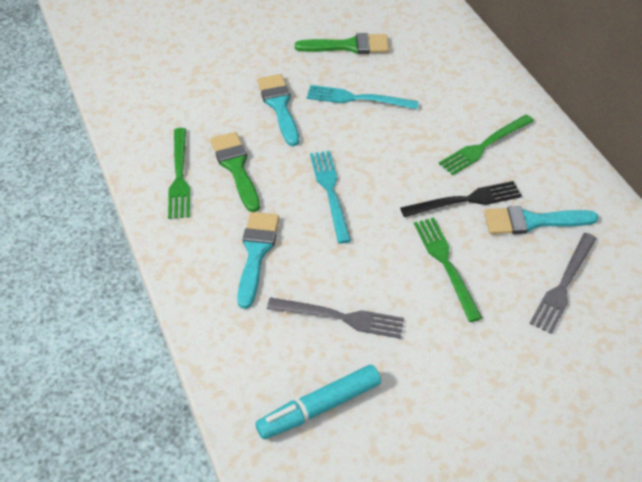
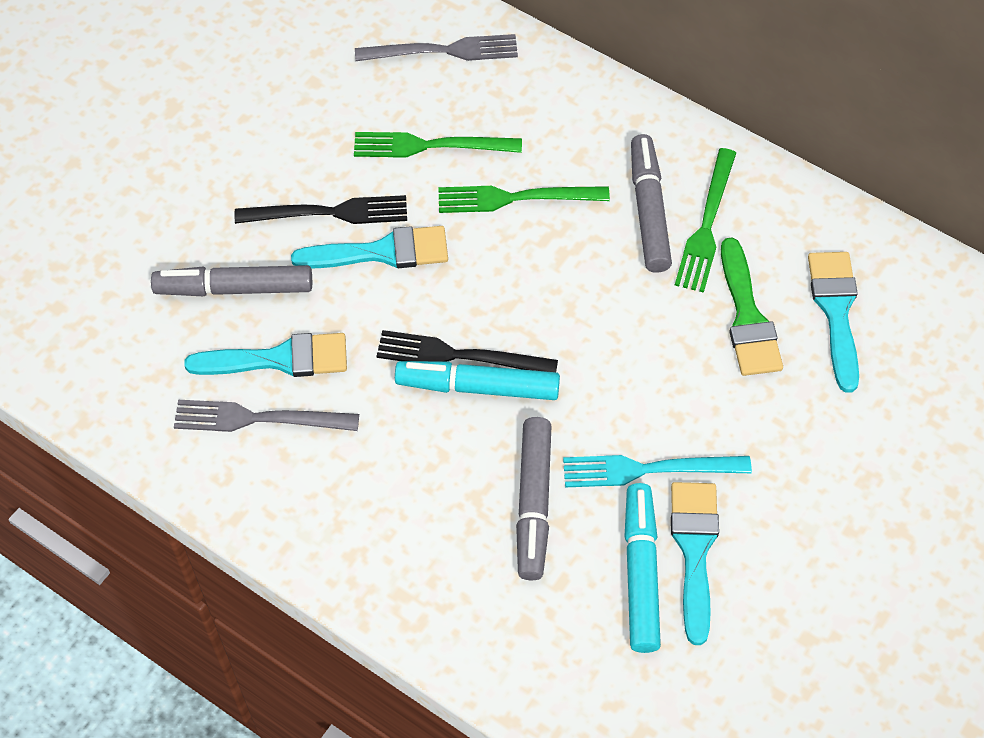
black fork: [400,181,522,217] = 1 -> [234,195,407,224] [376,330,558,372] = 2
green brush: [211,132,260,212] [295,33,389,54] = 2 -> [721,238,783,376] = 1
grey marker: none = 0 -> [151,265,312,296] [516,417,552,580] [631,134,672,273] = 3
turquoise brush: [237,212,279,309] [257,74,299,146] [484,206,599,234] = 3 -> [184,333,347,377] [291,226,448,268] [671,482,719,645] [808,252,859,393] = 4
turquoise fork: [307,85,419,109] [310,151,351,244] = 2 -> [563,455,752,487] = 1
turquoise marker: [255,365,381,439] = 1 -> [395,361,560,400] [624,483,661,653] = 2

